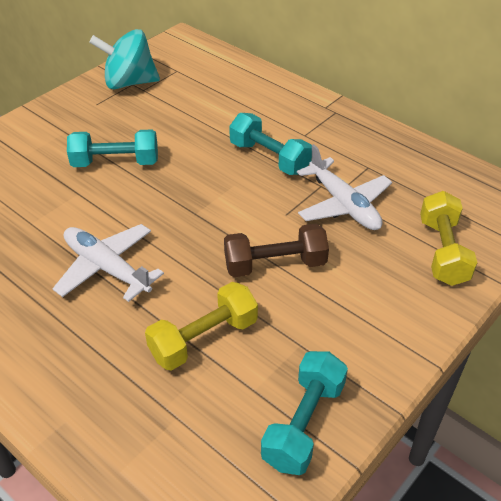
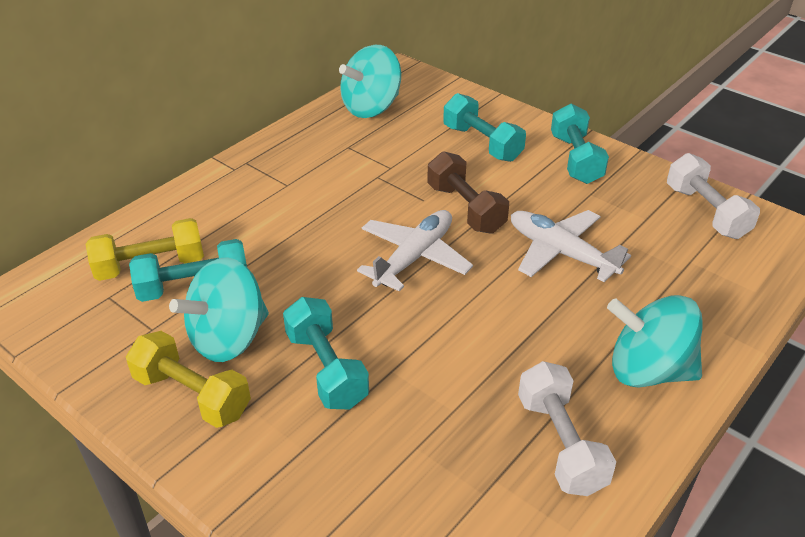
turquoise dumbbell: [67,129,158,167] [229,113,312,175] [261,351,348,475] = 3 -> [129,239,247,302] [283,297,369,409] [443,93,526,162] [551,104,609,184] = 4
turquoise spinning top: [89,29,160,89] = 1 -> [169,257,269,362] [339,45,401,118] [607,295,703,388] = 3
white dumbbell: none = 0 -> [518,361,616,496] [667,153,760,239] = 2

